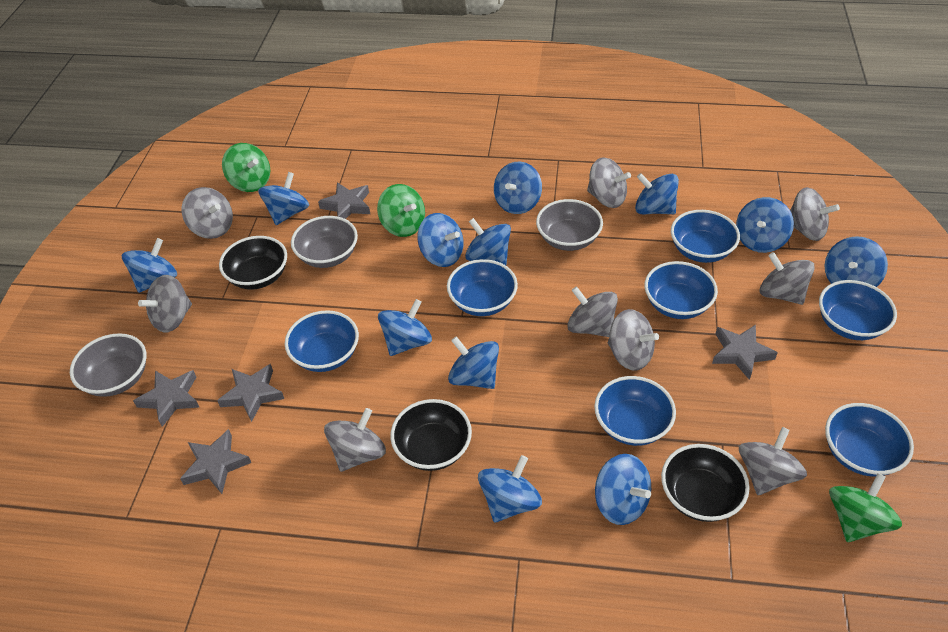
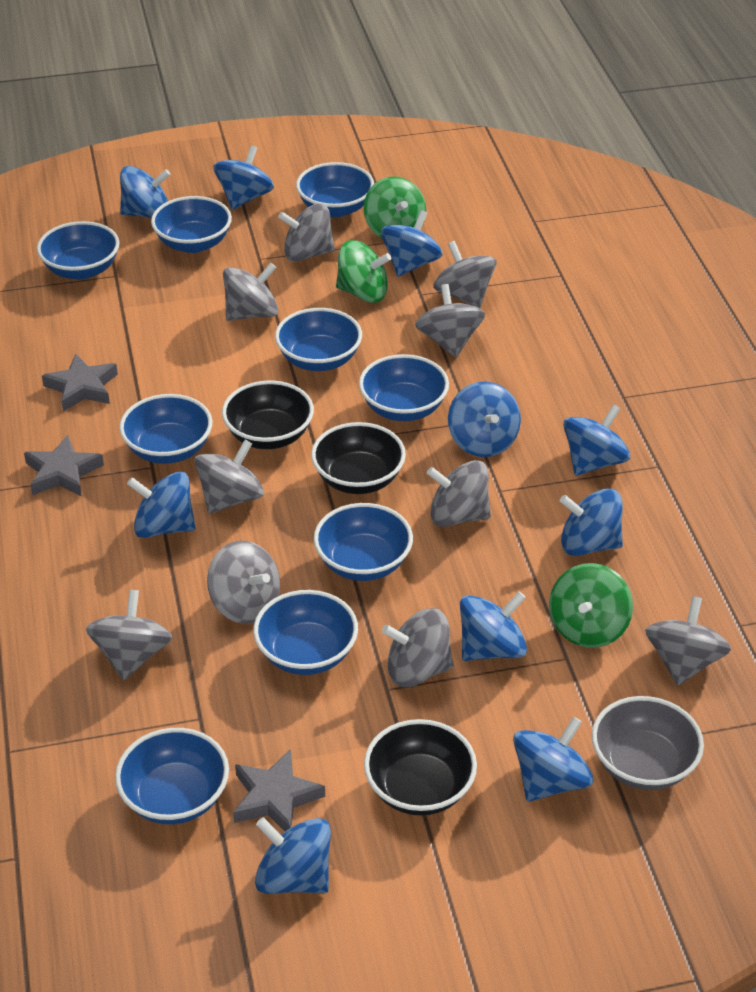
blue bowl: [285,310,359,372] [447,259,518,316] [594,376,676,446] [644,261,718,319] [671,210,740,263] [819,280,897,340] [825,403,914,477] = 7 -> [37,221,120,280] [115,728,229,824] [119,394,212,464] [151,196,232,253] [253,590,358,675] [275,308,362,371] [296,162,374,217] [314,503,413,581] [359,354,449,421] = 9
blue spinning top: [122,238,177,293] [258,172,309,225] [378,299,432,356] [417,213,464,267] [448,336,499,389] [465,218,511,265] [478,455,542,523] [494,162,542,214] [595,454,651,525] [635,173,679,214] [736,197,794,253] [825,236,888,287] = 12 -> [120,166,171,218] [127,472,196,538] [214,145,274,210] [255,817,331,894] [381,210,443,277] [448,381,521,457] [460,592,527,661] [513,717,593,802] [560,488,623,556] [563,404,630,476] = 10
grey bowl: [70,333,146,397] [291,216,358,268] [536,199,603,251] = 3 -> [592,696,704,790] = 1
grey spinning top: [138,275,192,332] [182,187,233,239] [324,408,386,472] [567,286,618,337] [587,157,631,208] [608,309,659,371] [739,427,807,495] [760,252,815,305] [790,187,840,241] = 9 -> [86,590,172,680] [195,440,264,514] [207,541,280,624] [223,263,278,321] [278,203,335,262] [382,608,454,687] [415,284,485,357] [427,460,491,527] [433,241,497,308] [645,596,731,686] = 10
grey star: [133,370,200,427] [180,429,251,494] [217,364,284,422] [318,182,370,219] [712,325,778,380] = 5 -> [24,435,104,497] [42,354,118,412] [233,749,325,831] = 3

